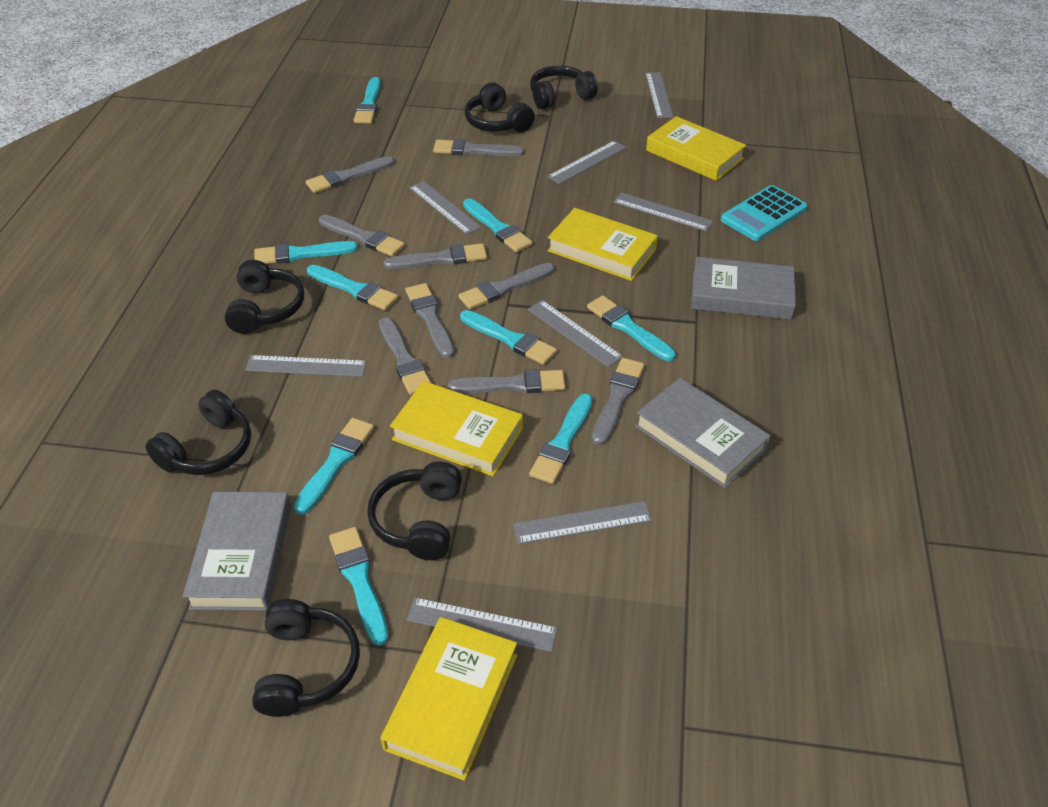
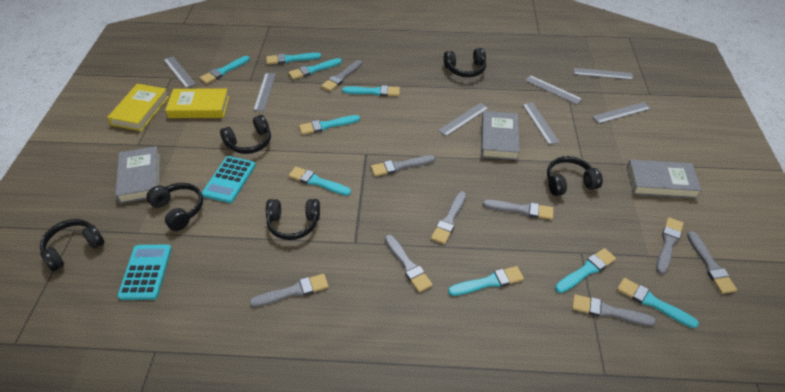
grey ruler: [245,355,367,377] [407,597,557,652] [409,181,482,235] [513,501,652,544] [528,300,623,367] [547,141,626,184] [614,193,713,231] [645,72,673,118] = 8 -> [164,56,196,88] [253,73,276,111] [438,103,489,136] [522,102,560,145] [525,75,582,104] [573,68,633,80] [592,102,651,124] = 7
turquoise calculator: [721,185,807,241] = 1 -> [118,244,172,300] [202,156,256,203] = 2
yellow book: [381,617,517,781] [390,381,523,477] [548,208,658,281] [646,116,746,181] = 4 -> [107,84,169,131] [165,88,229,118] = 2

